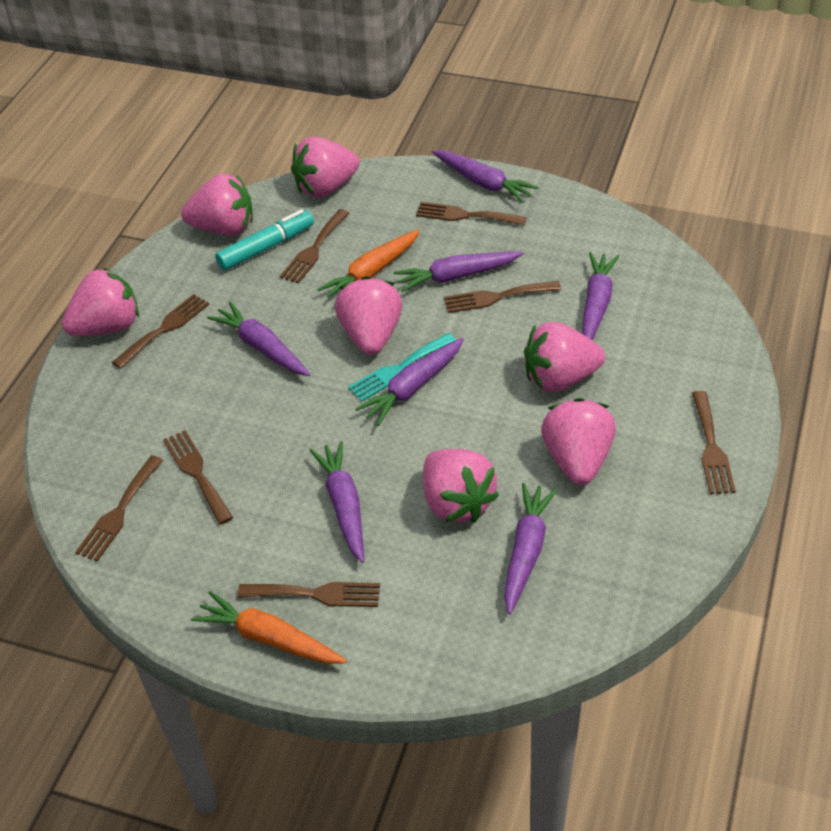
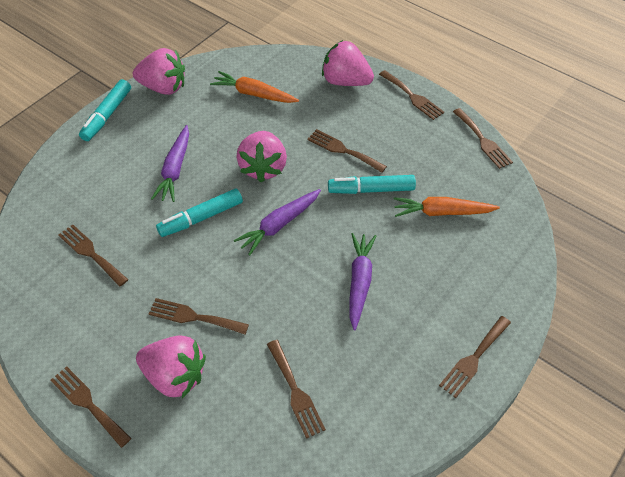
pink strawberry: [62,268,139,336] [181,174,253,236] [291,137,360,198] [335,276,402,355] [423,449,499,523] [524,322,605,392] [541,398,616,485] = 7 -> [133,48,185,95] [136,335,206,398] [236,131,287,183] [322,40,374,86] = 4
purple carrot: [207,302,311,376] [309,441,364,563] [355,338,464,426] [394,252,523,292] [432,150,539,203] [504,483,557,614] [582,252,620,340] = 7 -> [151,125,189,202] [234,189,321,256] [349,233,376,330] = 3
turquoise fork: [348,333,456,402] = 1 -> none = 0
turquoise marker: [215,209,314,270] = 1 -> [79,79,131,141] [156,188,243,237] [328,175,416,194] = 3

